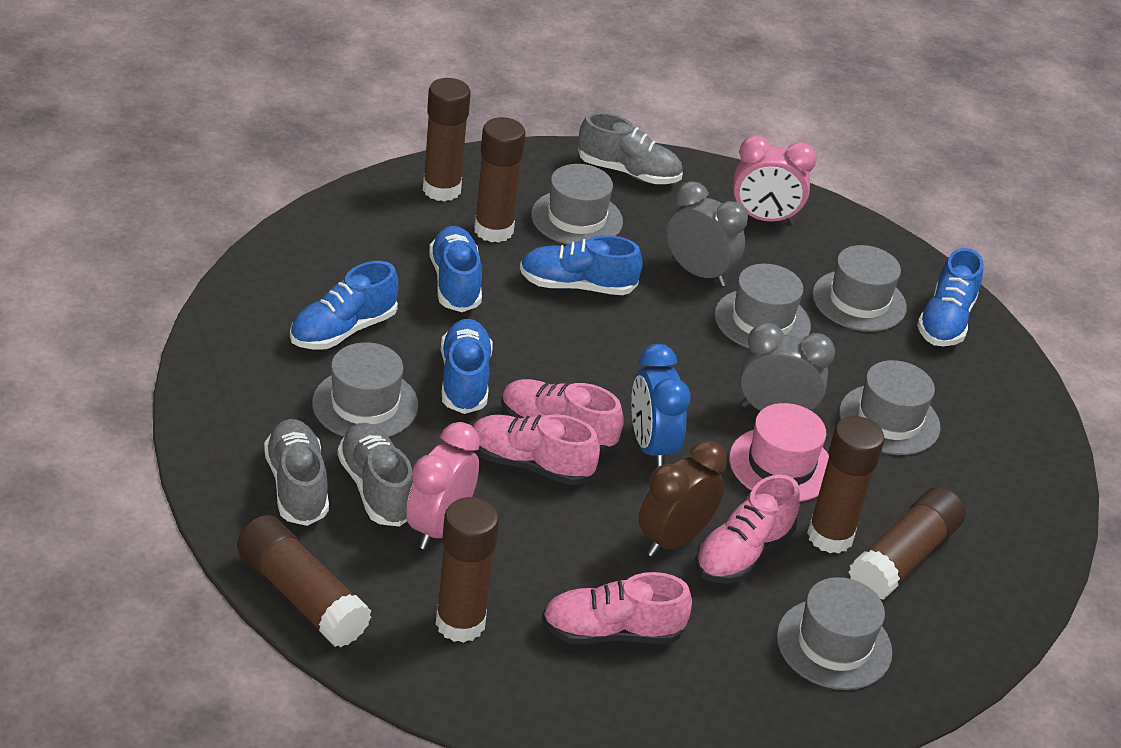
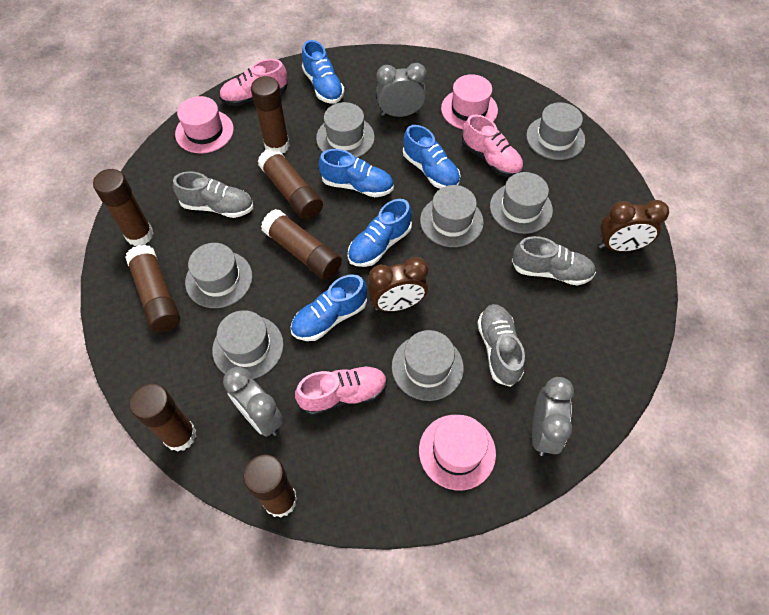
blue clock: [631,344,691,468] = 1 -> none = 0
brown clock: [639,441,727,557] = 1 -> [368,257,428,312] [599,200,669,252] = 2
brown glue stick: [237,515,371,648] [423,78,471,202] [435,497,499,643] [474,117,525,243] [807,416,885,554] [849,487,965,600] = 6 -> [93,169,154,246] [125,245,180,332] [130,384,196,452] [243,455,297,518] [251,76,290,153] [258,148,323,220] [261,209,342,280] = 7
grey clock: [666,181,748,286] [740,323,835,411] = 2 -> [223,367,284,437] [376,63,427,117] [532,377,574,456] = 3
grey hat: [312,342,419,437] [531,164,623,245] [715,264,811,348] [777,577,892,690] [812,245,907,332] [839,360,941,455] = 6 -> [185,243,253,308] [212,310,284,379] [316,102,375,158] [392,330,464,401] [420,185,484,247] [490,172,553,234] [526,102,585,160] = 7
pink clock: [406,422,480,549] [733,135,817,224] = 2 -> none = 0
pink hat: [729,403,829,502] = 1 -> [175,96,234,154] [419,415,496,490] [441,74,498,129] = 3
pink shoe: [473,414,600,485] [501,379,624,453] [542,572,692,645] [695,474,800,583] = 4 -> [219,59,288,106] [295,366,387,416] [462,114,523,177] = 3

